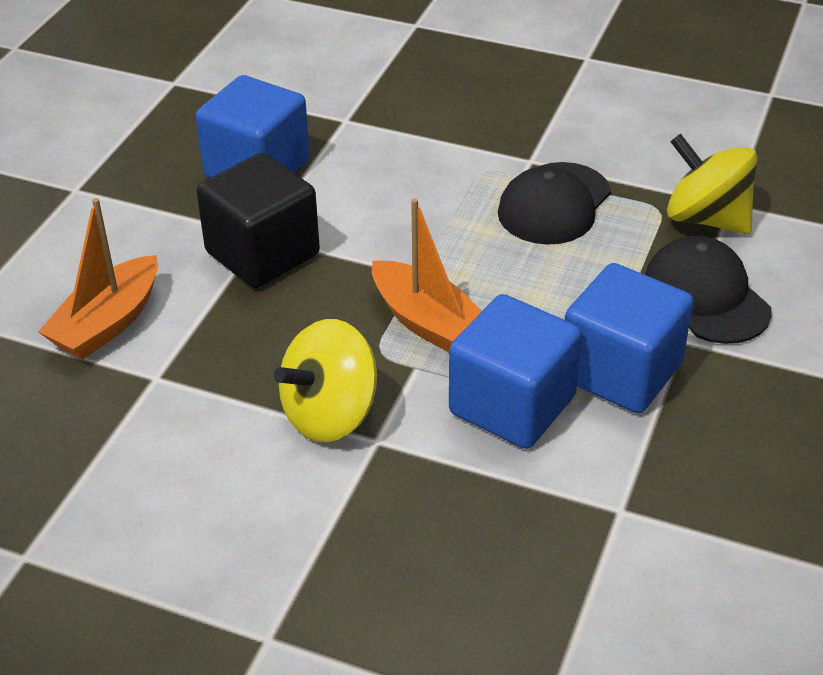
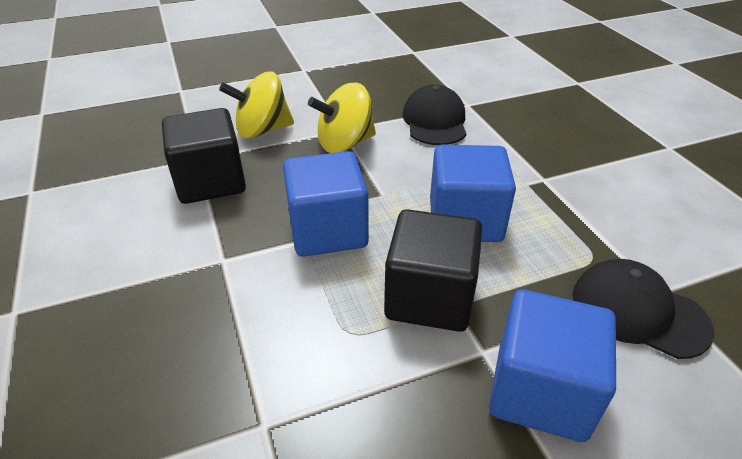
black cube: [196,153,320,288] = 1 -> [162,108,246,204] [384,209,483,332] = 2
orange boat: [38,198,158,360] [372,198,482,352] = 2 -> none = 0

